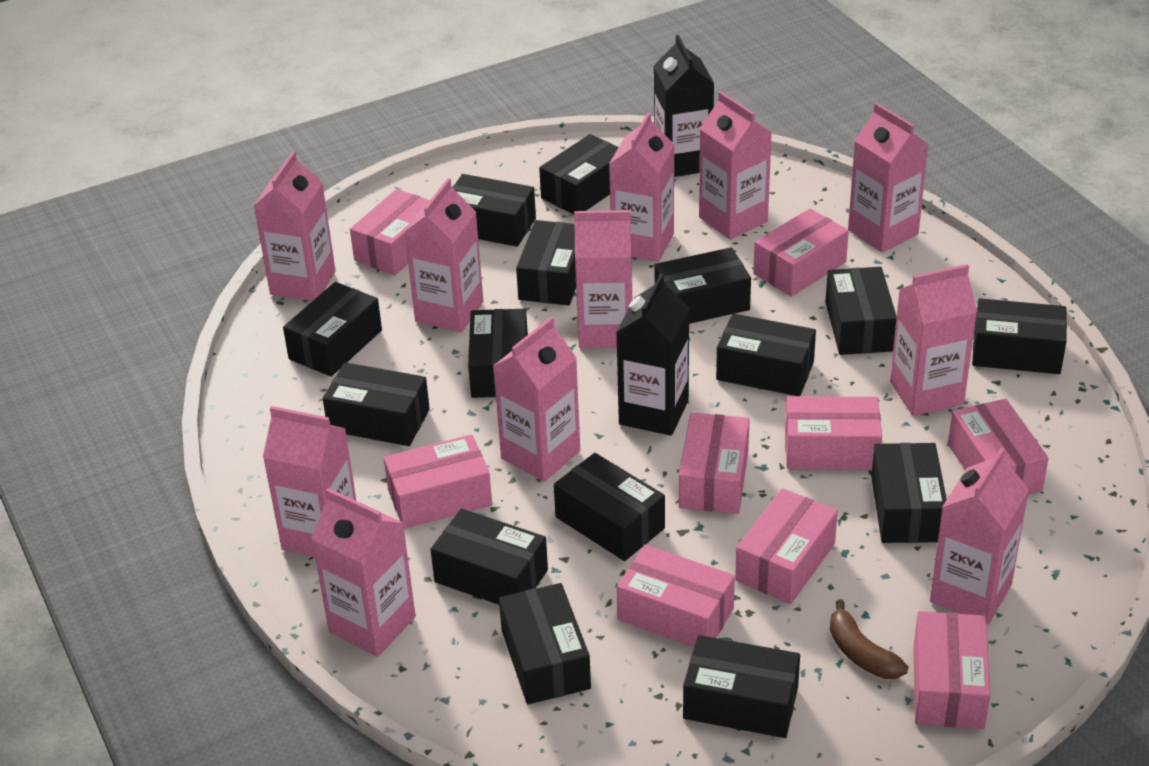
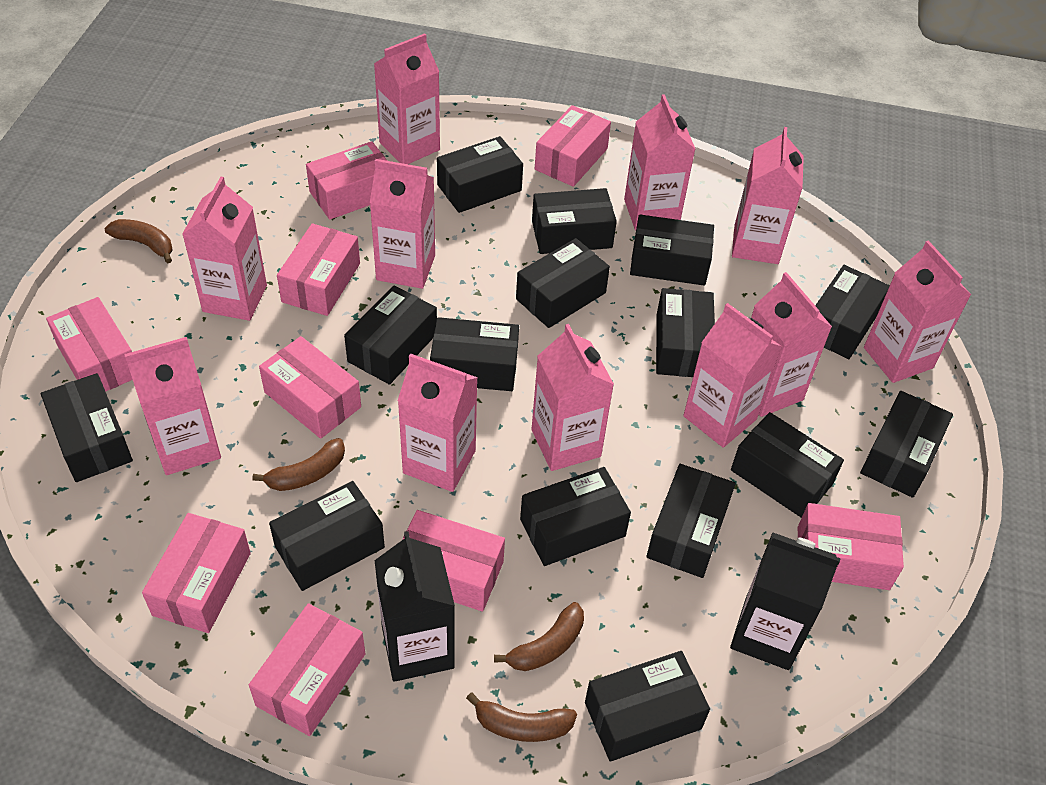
brown banana: [830,600,908,679] = 1 -> [105,219,173,263] [252,438,345,491] [466,693,577,742] [494,602,584,671] = 4

